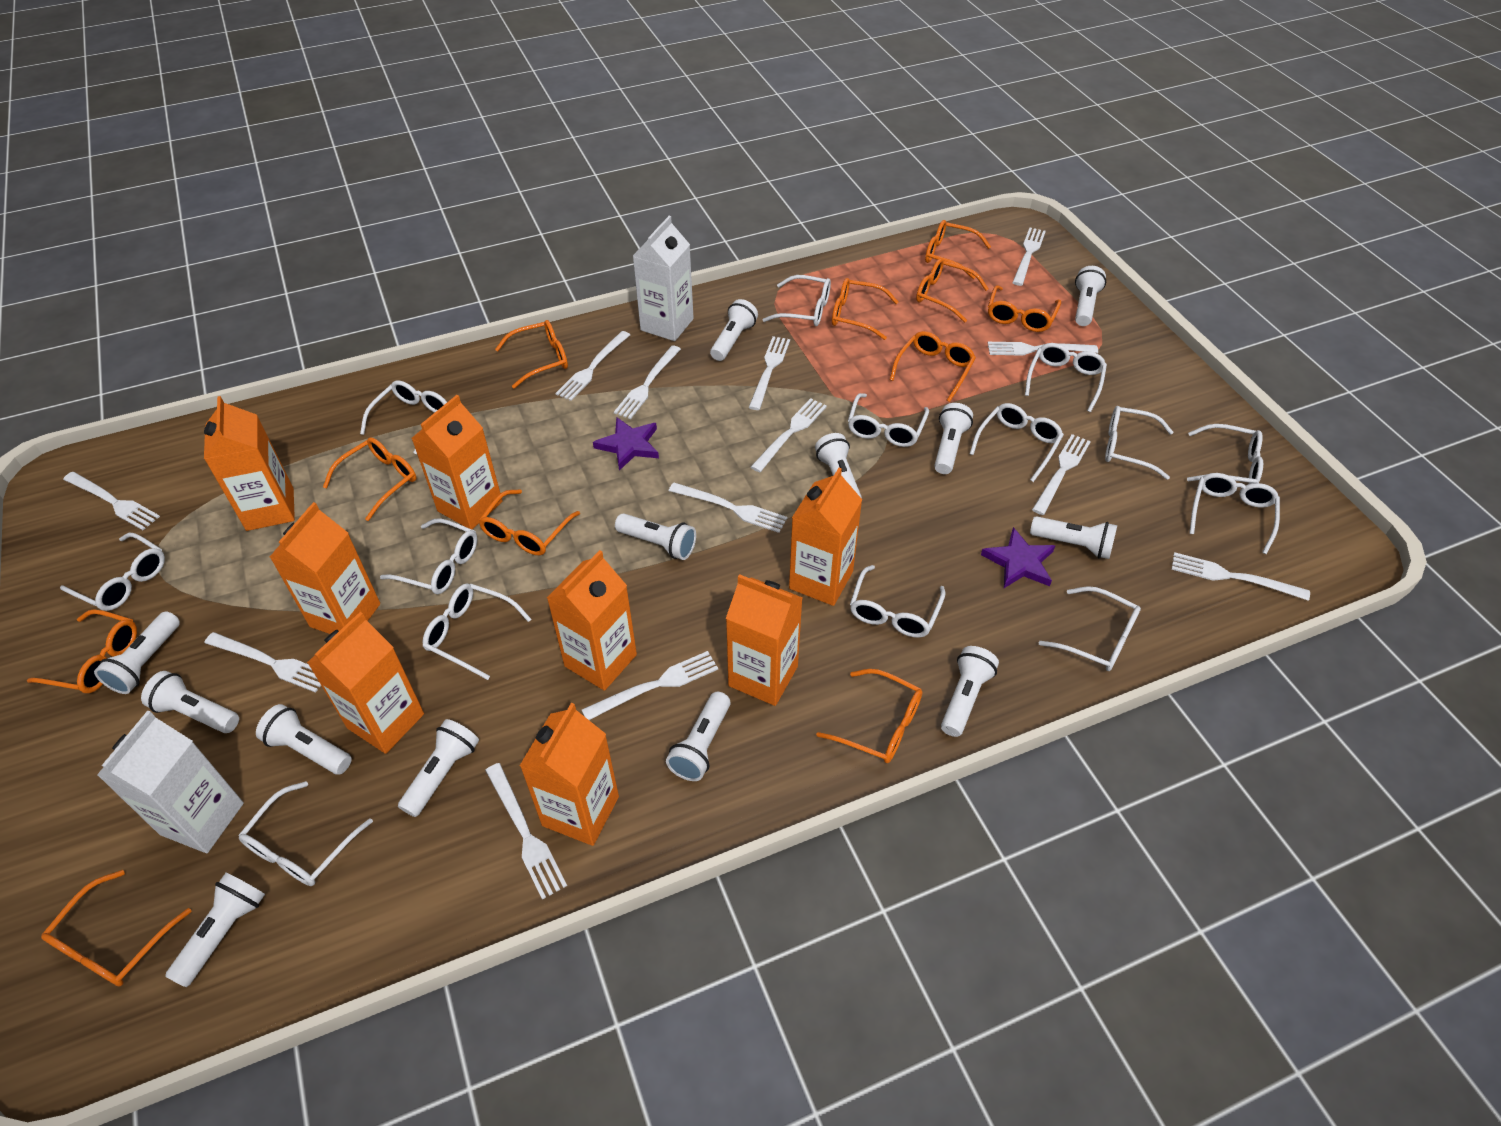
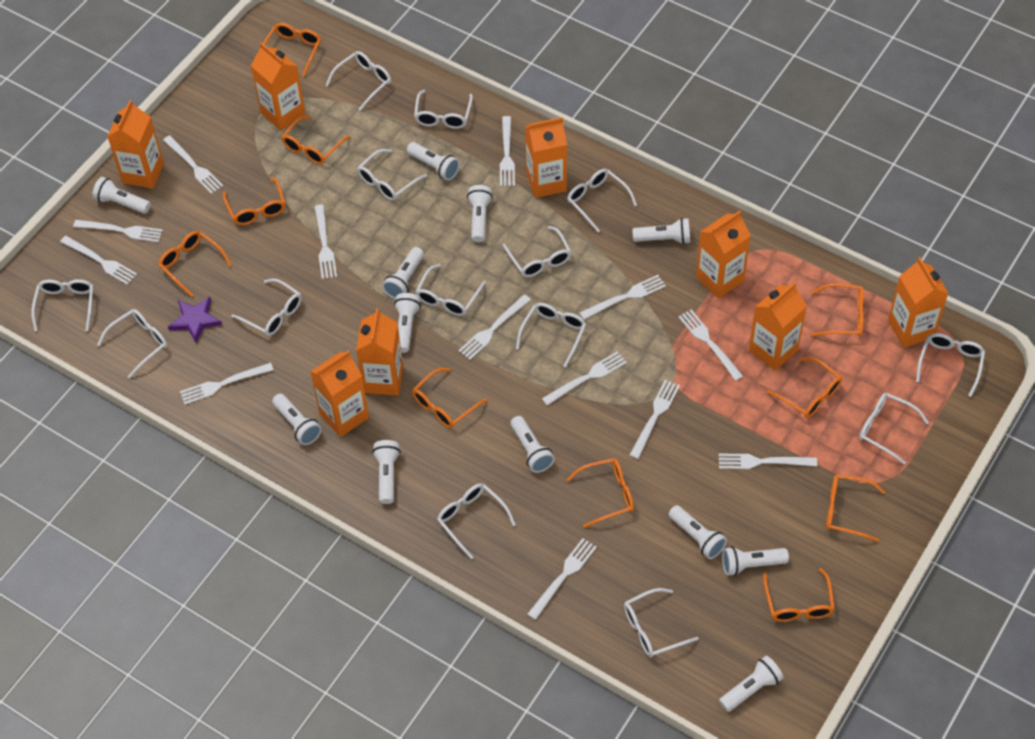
orange glasses: [27,609,137,693] [41,870,192,987] [323,438,416,521] [479,489,580,555] [495,320,568,389] [816,669,922,763] [832,278,898,340] [890,331,976,402] [916,258,988,323] [925,220,991,279] [988,285,1061,332] = 11 -> [158,231,232,297] [223,177,286,225] [263,23,321,77] [281,116,351,165] [412,368,487,428] [566,458,634,528] [763,568,835,622] [767,357,842,418] [811,284,864,337] [826,474,885,542] = 10
purple star: [593,417,659,471] [981,527,1055,588] = 2 -> [168,297,222,343] = 1
white carton: [97,710,244,853] [633,216,694,341] = 2 -> none = 0
white flashlight: [94,611,180,694] [141,671,239,733] [165,873,265,987] [256,704,352,775] [398,719,479,817] [615,513,696,560] [666,692,731,781] [710,299,758,361] [815,433,862,499] [934,403,973,474] [941,646,999,737] [1030,516,1117,559] [1075,266,1106,326] = 13 -> [92,177,151,214] [272,394,322,445] [372,440,401,504] [382,247,424,299] [394,293,421,353] [407,142,460,181] [467,185,493,242] [510,416,555,473] [632,218,690,244] [668,505,727,559] [719,656,784,712] [722,546,789,576] = 12

